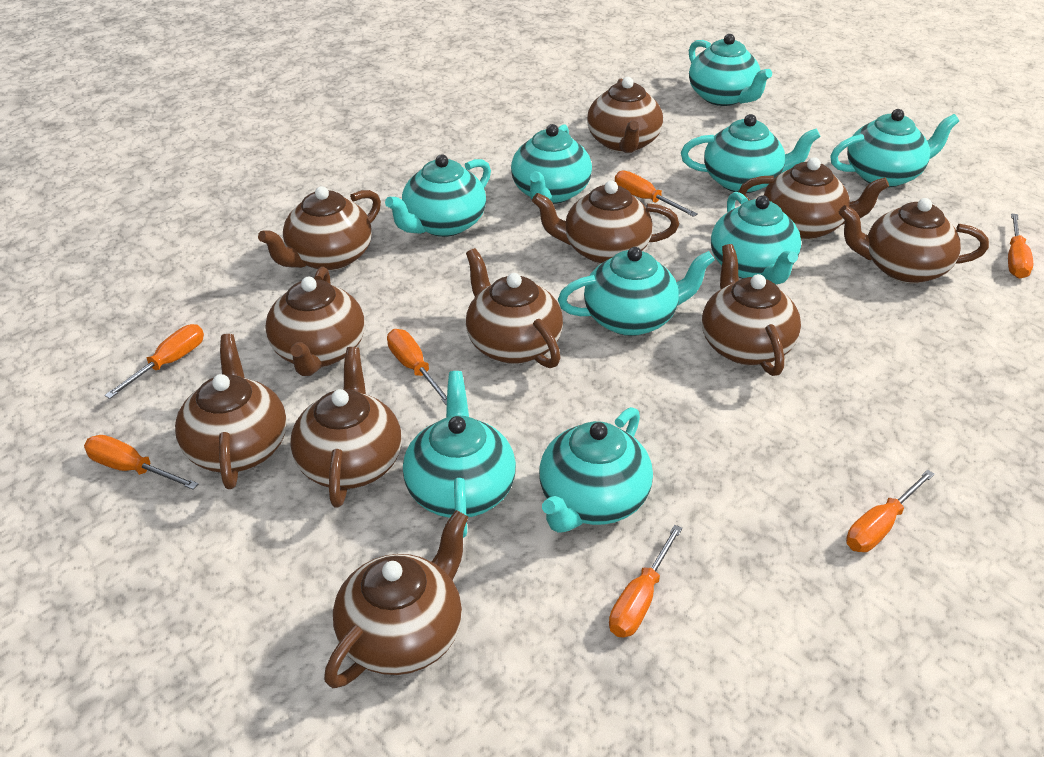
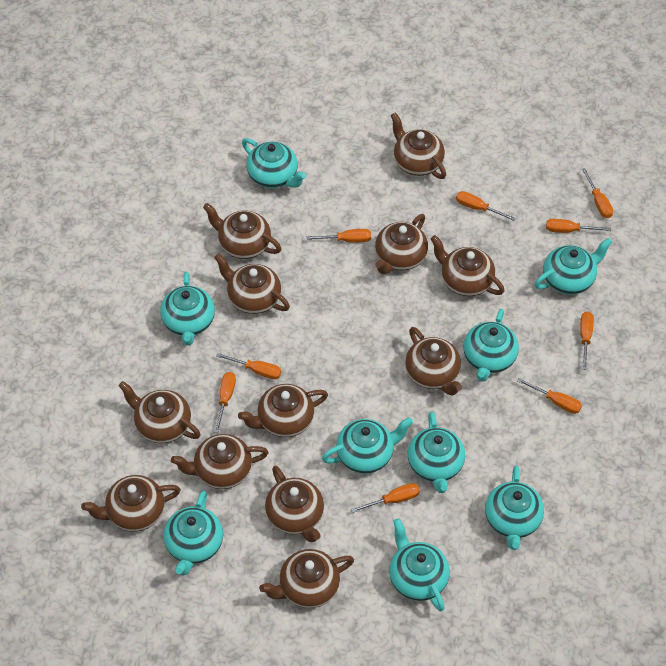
brown teapot: [175,334,287,489] [258,186,381,271] [265,267,365,376] [290,347,402,507] [324,510,468,688] [466,248,563,368] [532,181,679,264] [587,77,663,153] [702,244,801,376] [738,157,889,240] [839,198,989,283] = 11 -> [81,475,181,532] [119,381,201,443] [171,434,269,489] [203,203,281,259] [214,253,290,314] [238,384,328,437] [259,549,354,608] [265,466,324,542] [375,214,428,274] [391,112,446,179] [405,327,462,396] [431,235,504,297] = 12
orange screwdriver: [84,435,198,490] [104,324,204,399] [387,329,447,405] [609,525,683,637] [615,170,698,217] [846,470,935,552] [1008,213,1033,279] = 7 -> [214,372,236,433] [216,353,281,379] [307,229,371,243] [351,483,420,513] [456,191,516,221] [518,378,582,414] [546,219,611,233] [580,312,594,370] [582,168,613,218] = 9

